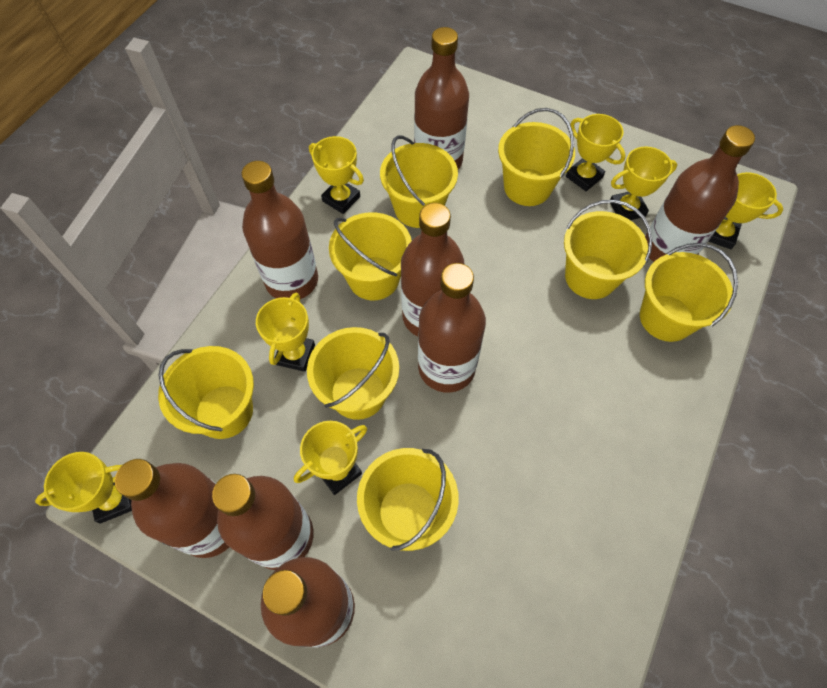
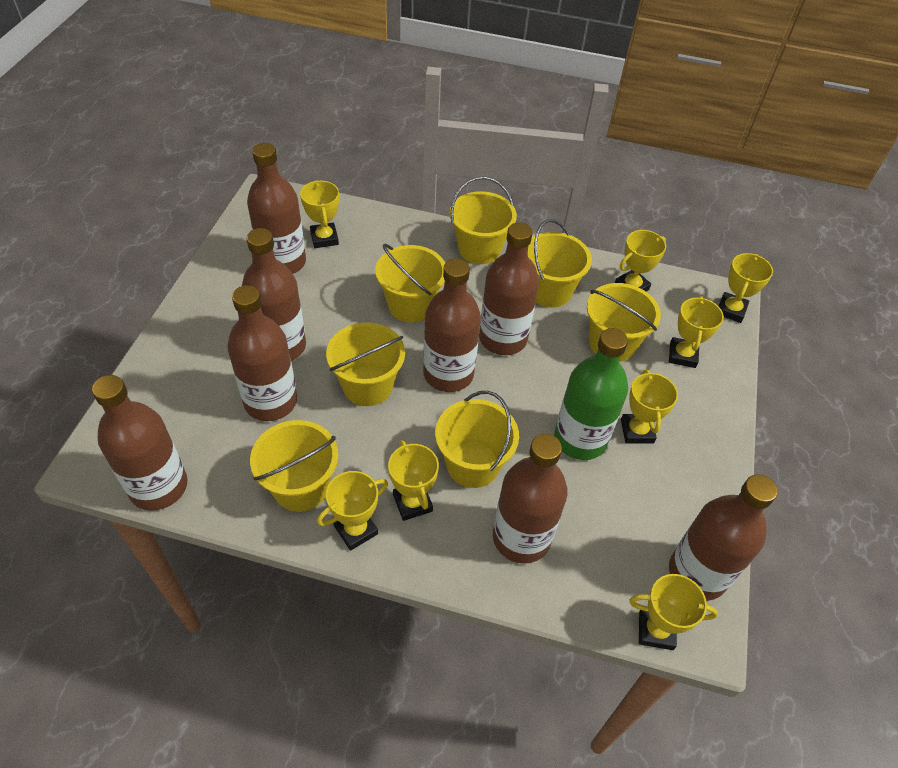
green bottle: none = 0 -> [554,328,628,460] = 1
yellow bucket: [158,346,254,439] [307,327,399,420] [329,212,412,300] [357,448,459,551] [380,135,458,228] [498,108,575,206] [564,200,652,299] [640,243,738,342] = 8 -> [250,420,338,512] [326,322,405,406] [375,244,445,323] [435,391,519,488] [450,176,517,264] [528,219,592,307] [587,283,661,362] = 7
yellow trophy: [35,452,132,524] [256,293,315,372] [294,421,367,495] [309,136,364,214] [566,114,626,191] [610,146,677,220] [708,172,783,249] = 7 -> [300,180,339,248] [317,471,388,551] [388,440,439,521] [615,230,666,291] [621,370,678,444] [629,574,718,650] [669,296,724,368] [719,253,773,323] = 8

